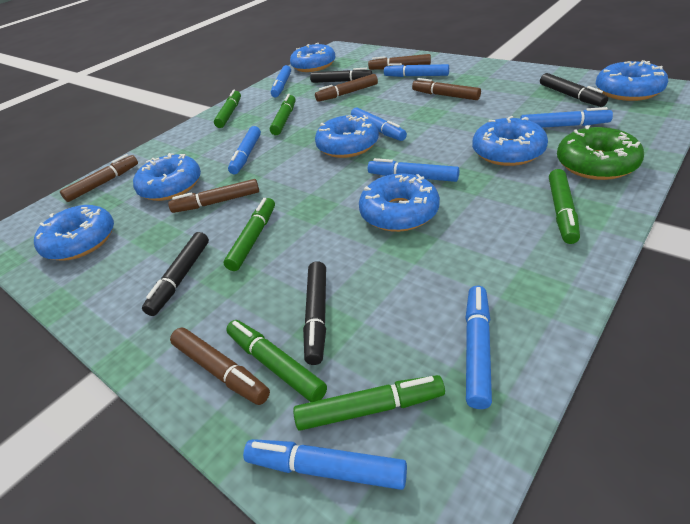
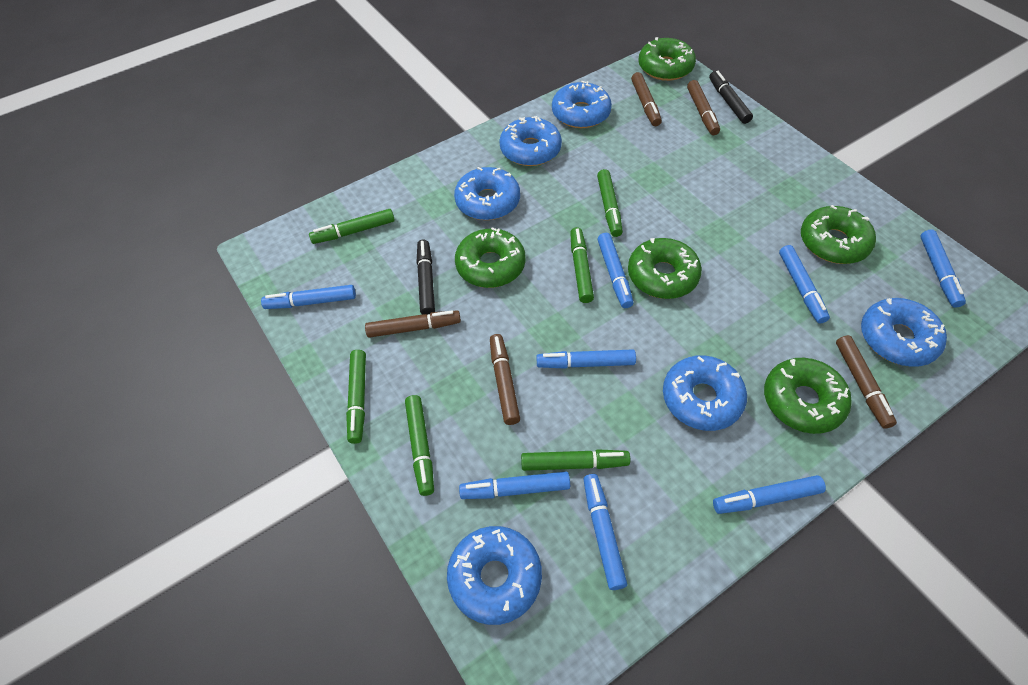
black marker: [142,232,209,316] [303,261,326,365] [310,68,372,83] [540,73,608,107] = 4 -> [416,240,435,314] [709,71,753,124] = 2
blue donut: [34,205,114,261] [133,153,201,201] [290,43,336,72] [315,115,379,158] [359,174,440,232] [472,116,548,166] [596,60,668,101] = 7 -> [447,526,542,625] [454,167,520,220] [499,116,562,166] [552,81,612,128] [663,355,747,431] [861,298,947,367] = 6
brown marker: [60,154,138,202] [168,179,259,213] [170,328,270,405] [315,74,378,102] [368,54,431,70] [412,78,481,100] = 6 -> [365,310,461,338] [490,334,520,425] [631,72,662,126] [687,80,720,135] [836,335,897,429] = 5
green donut: [557,125,644,180] = 1 -> [455,227,525,288] [628,238,702,299] [638,37,696,81] [764,358,852,434] [801,205,876,264] = 5

